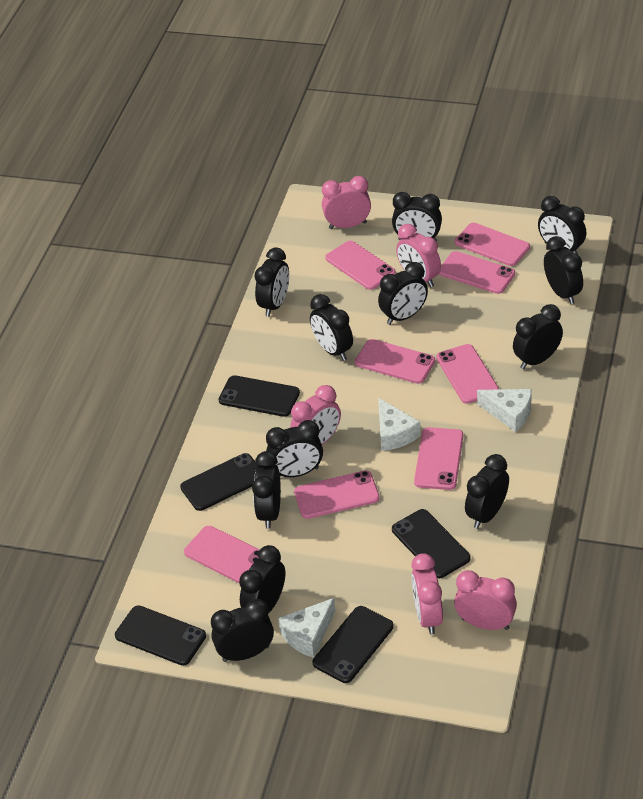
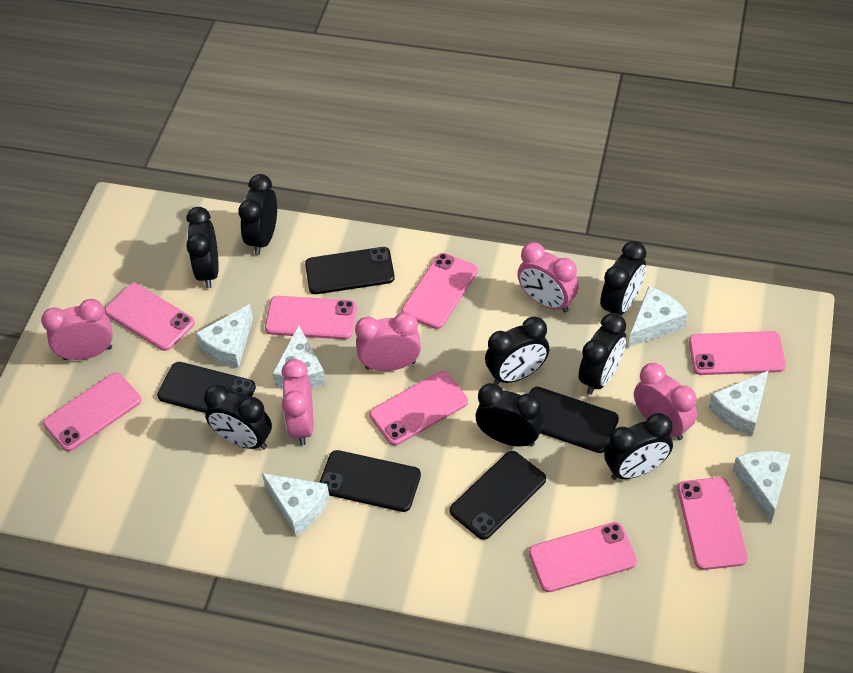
black clock: [211,599,274,662] [239,545,286,614] [252,451,281,529] [254,248,289,317] [266,420,323,477] [310,294,353,361] [378,262,428,325] [392,192,442,242] [465,454,509,529] [513,304,563,369] [538,196,586,255] [544,236,583,304] = 12 -> [186,207,219,288] [204,384,272,450] [238,174,277,255] [476,383,544,447] [485,316,549,385] [579,313,626,395] [600,241,646,315] [604,413,673,480] = 8
white cheese: [278,598,335,658] [378,398,421,451] [477,389,532,432] = 3 -> [195,304,253,368] [262,473,330,536] [272,325,326,389] [629,286,688,347] [709,370,769,436] [733,451,791,523] = 6

